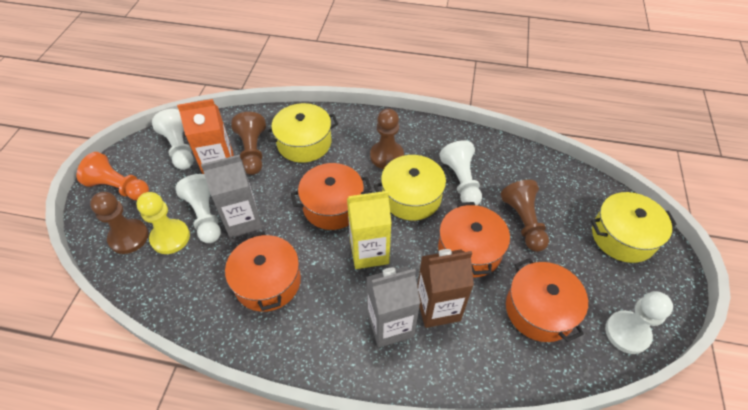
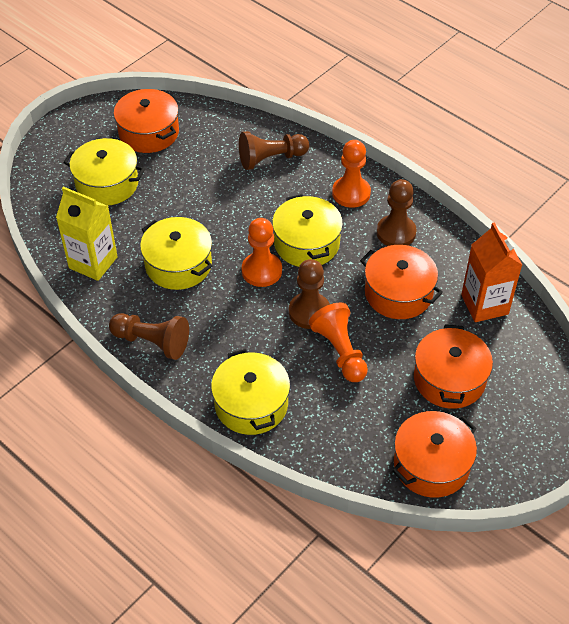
brown carton: [417,249,474,328] = 1 -> none = 0
grey carton: [201,155,262,238] [366,266,420,347] = 2 -> none = 0
orange pawn: [77,152,149,200] = 1 -> [242,218,282,287] [309,303,368,382] [332,140,371,208] = 3
white pawn: [152,109,193,170] [175,174,221,243] [439,140,482,206] [605,291,673,354] = 4 -> none = 0
yellow pawn: [136,192,190,254] = 1 -> none = 0
yellow pot: [265,103,338,163] [374,155,452,220] [591,192,677,263] = 3 -> [63,138,145,206] [140,217,212,290] [211,349,290,435] [272,194,343,267] = 4

